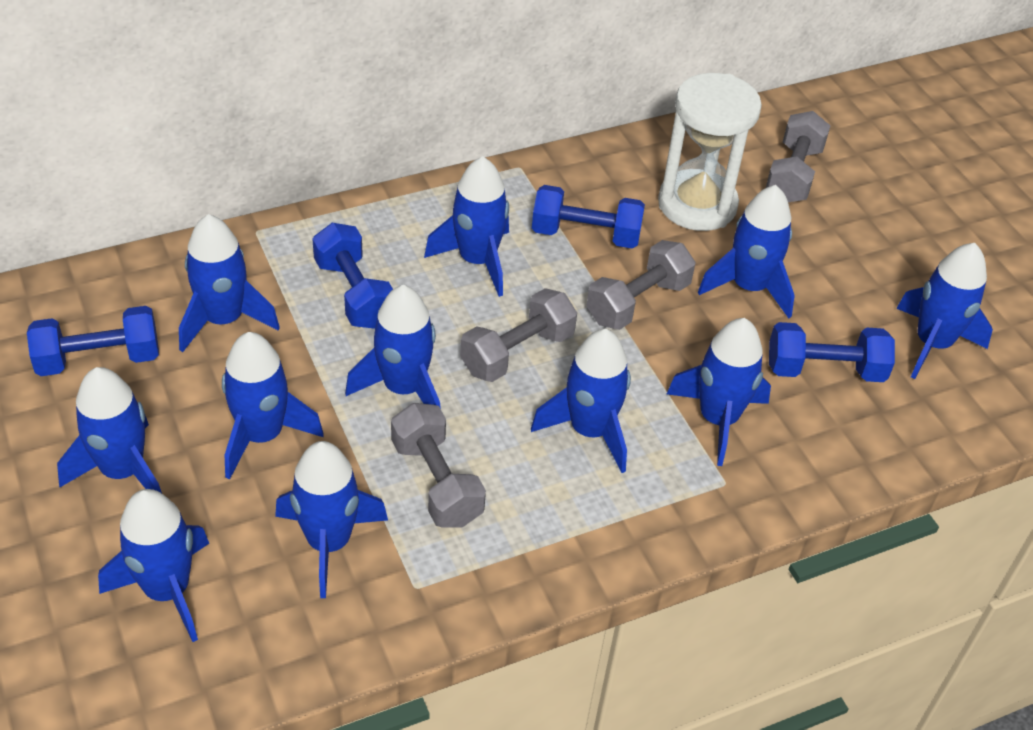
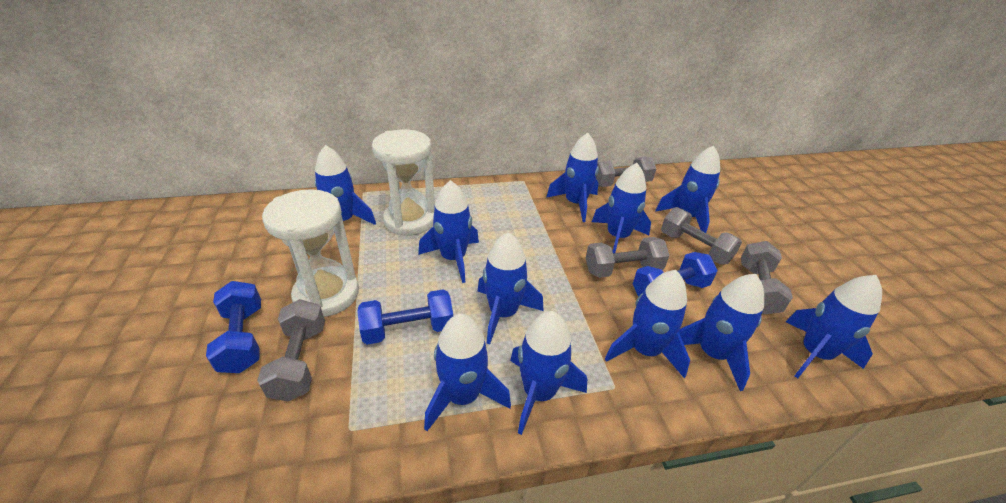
blue dumbbell: [27,306,159,376] [312,223,393,329] [532,185,645,248] [769,322,895,382] = 4 -> [206,281,261,373] [357,289,453,345] [633,252,718,297] = 3
grey dumbbell: [391,403,486,528] [460,288,577,382] [586,240,696,330] [766,111,831,202] = 4 -> [257,299,325,401] [586,237,670,278] [596,157,656,187] [661,207,742,264] [741,241,793,314] = 5
white hourglass: [658,73,762,231] = 1 -> [262,189,359,317] [372,130,435,236] = 2

